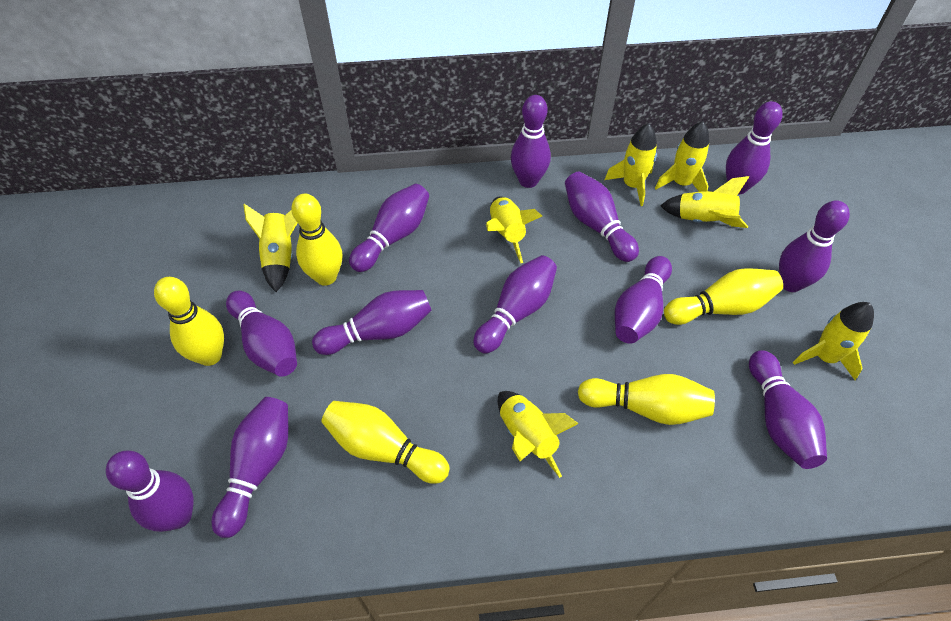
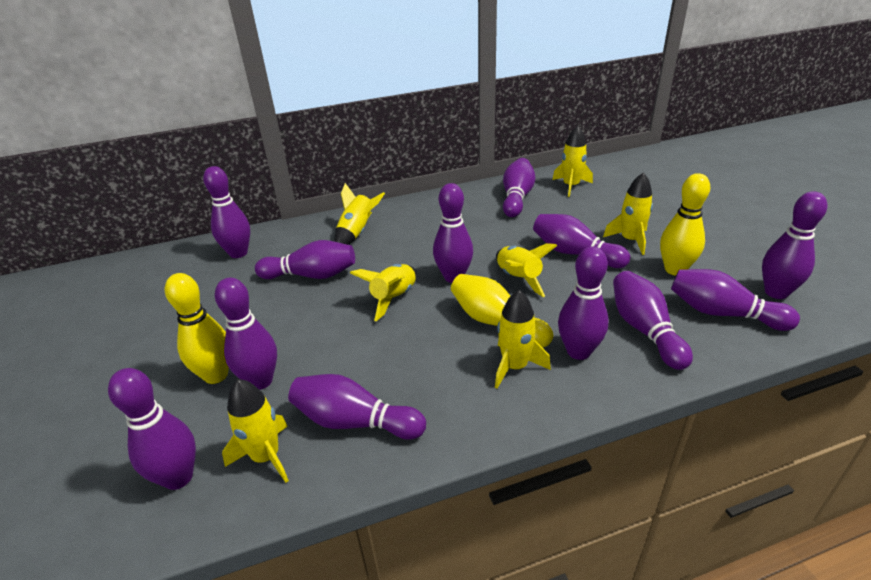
yellow bowling pin: [154,277,224,366] [291,193,342,286] [321,401,450,484] [578,374,715,425] [664,268,783,325] = 5 -> [165,273,229,384] [451,274,553,347] [660,173,710,276] = 3

